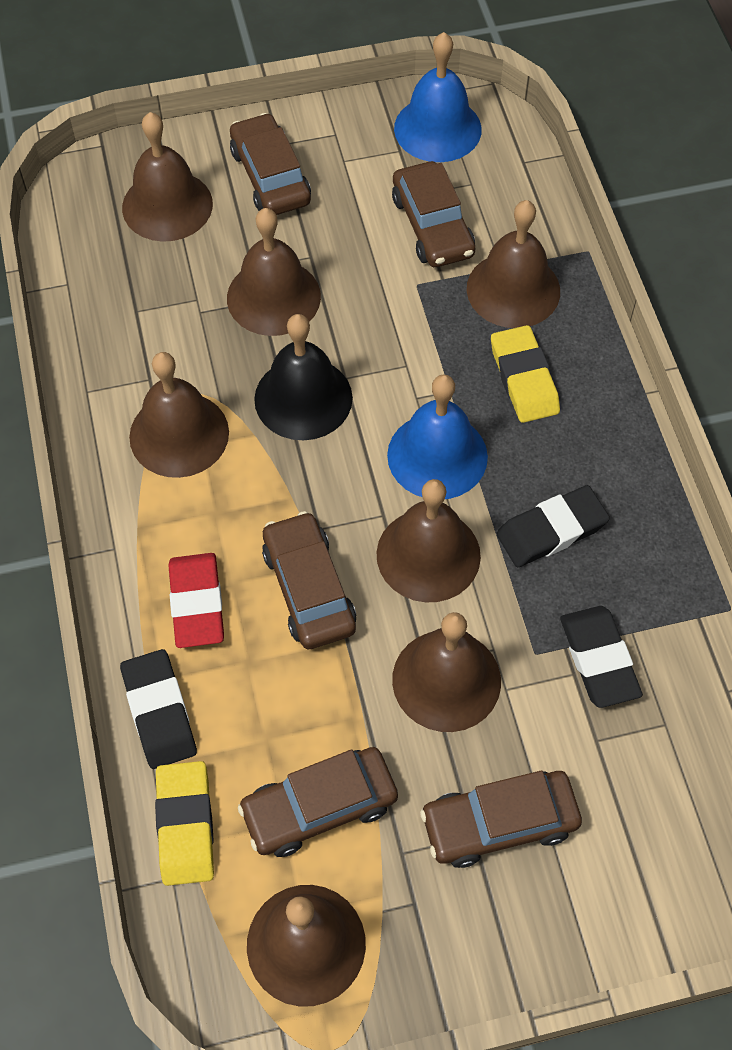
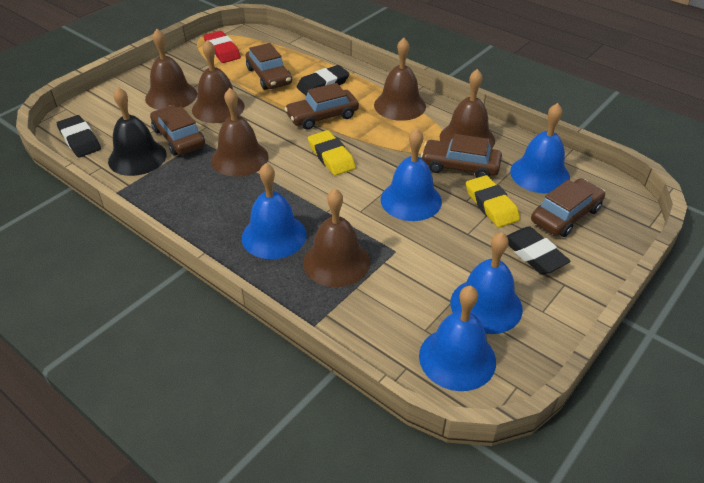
blue bell: [387,374,488,499] [394,32,482,162] = 2 -> [242,163,307,259] [381,128,442,221] [419,286,496,391] [450,232,523,334] [510,103,570,193] = 5
brown bell: [122,112,213,242] [129,352,229,478] [227,208,321,336] [247,885,366,1007] [377,479,481,602] [392,612,501,732] [467,200,560,328] = 7 -> [145,29,197,110] [192,40,245,123] [211,88,269,177] [303,189,370,287] [374,38,426,121] [440,69,495,149] = 6

